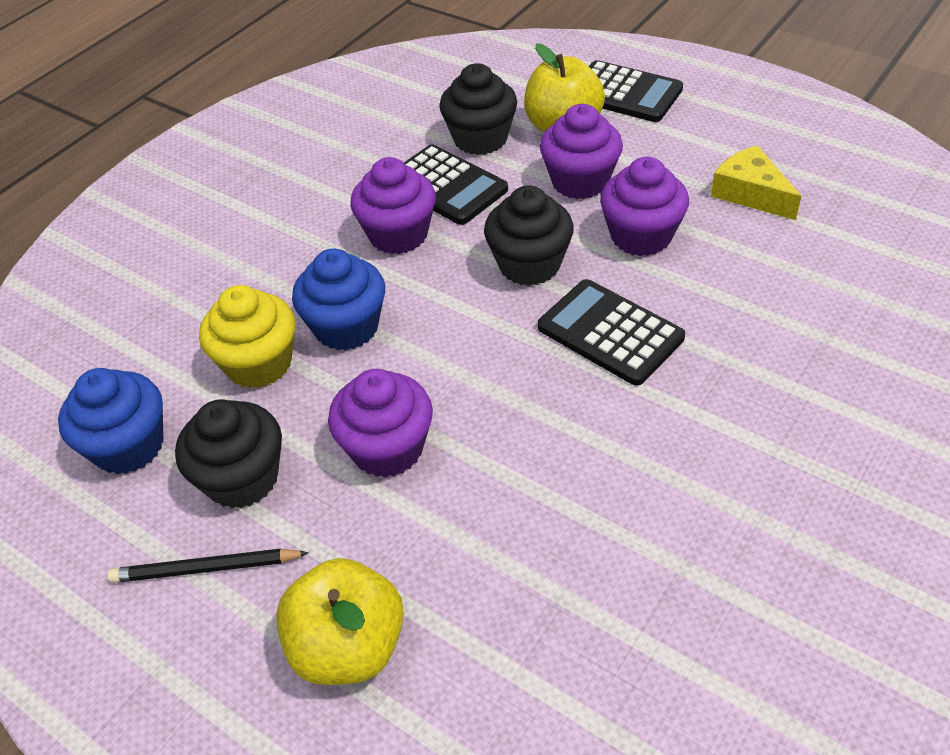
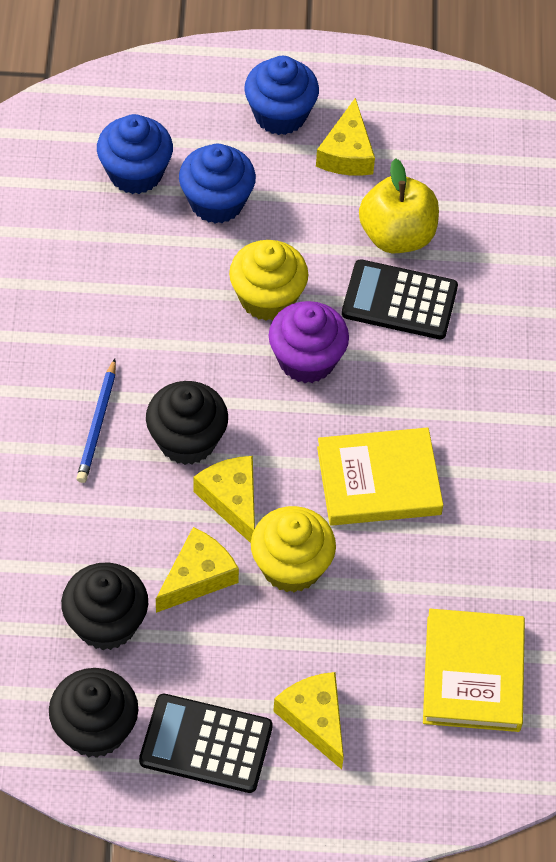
black calculator: [404,144,508,225] [538,279,685,386] [589,60,683,122] = 3 -> [139,694,273,793] [342,259,458,339] = 2
black pencil: [108,549,309,583] = 1 -> none = 0
blue cupcake: [58,368,164,474] [292,248,385,351] = 2 -> [97,114,173,194] [179,144,256,224] [244,56,319,135] = 3
blue pencil: none = 0 -> [76,359,116,483] = 1
purple cupcake: [328,369,433,478] [350,157,436,254] [540,104,623,199] [600,157,689,256] = 4 -> [269,301,349,383] = 1
yellow apple: [276,558,404,685] [524,43,605,132] = 2 -> [359,158,439,253] = 1
yellow book: none = 0 -> [317,427,443,526] [423,609,525,732] = 2
yellow cheese: [711,145,801,220] = 1 -> [156,527,239,613] [193,456,255,543] [273,672,344,769] [316,98,375,176] = 4
yellow cupcake: [199,285,295,388] = 1 -> [229,240,308,321] [251,506,336,593] = 2

